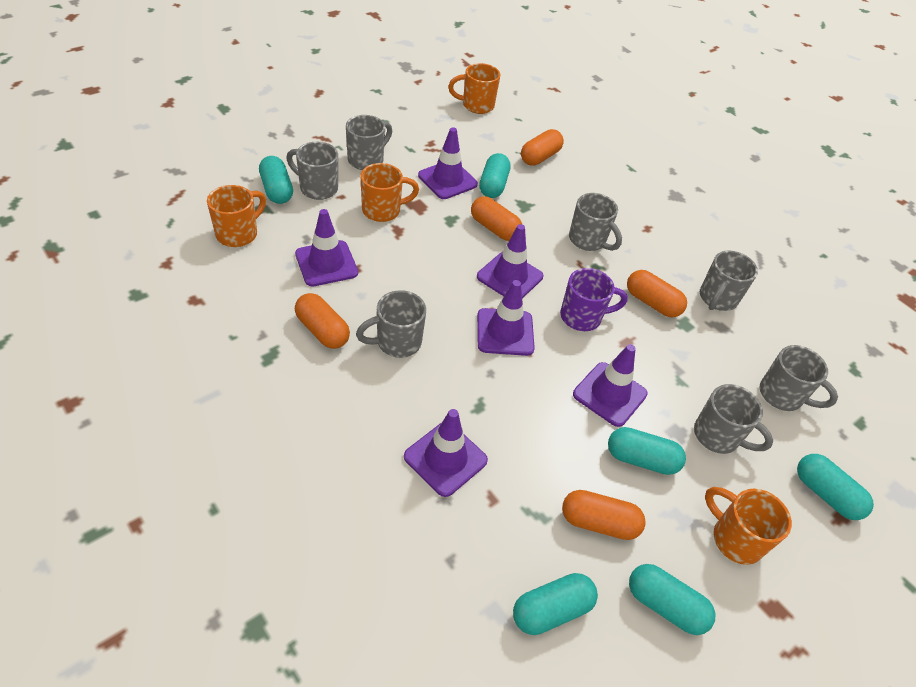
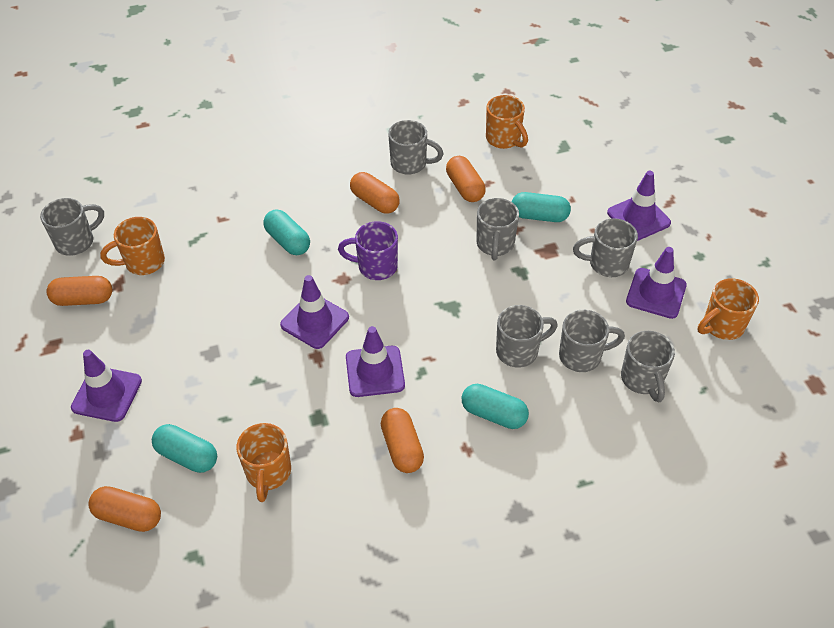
purple traffic cone: [295,209,358,286] [404,409,488,497] [418,127,478,199] [477,224,543,298] [477,280,535,356] [573,344,648,427] = 6 -> [71,350,142,422] [280,275,349,349] [346,326,405,397] [607,171,671,241] [626,247,687,319] = 5
turquoise capsule: [259,156,293,204] [479,153,510,198] [513,573,598,635] [608,427,686,475] [629,564,715,635] [797,454,874,520] = 6 -> [152,424,217,473] [263,209,310,255] [462,384,529,429] [512,192,571,222] = 4

